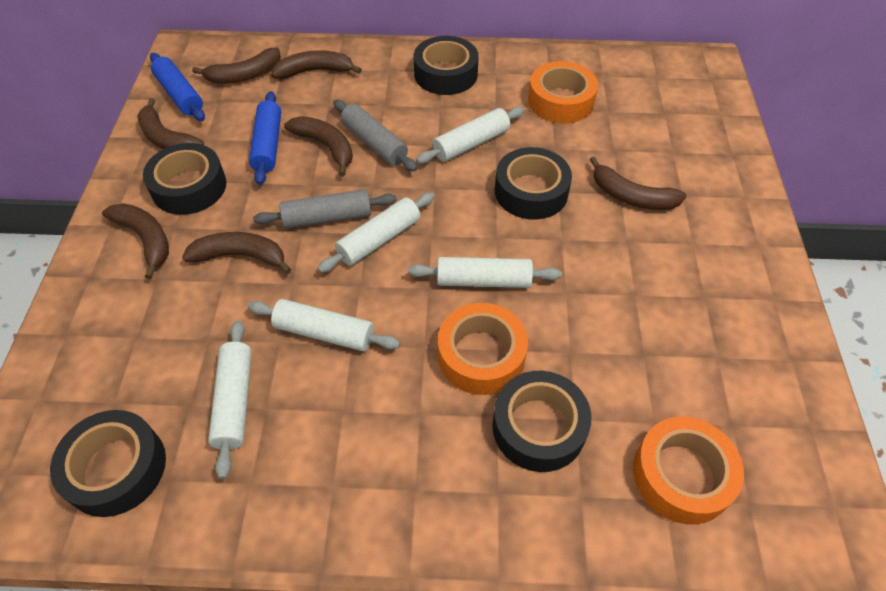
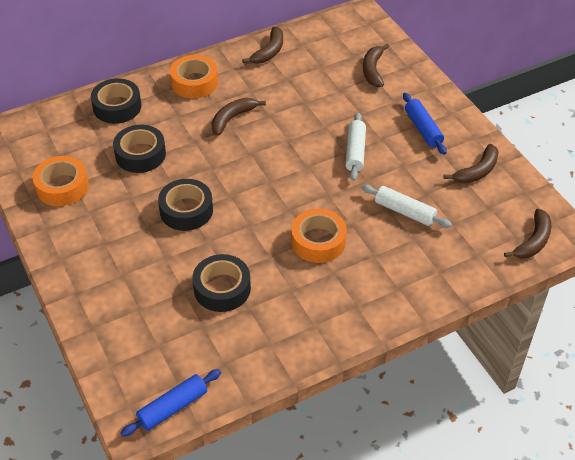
black tape: [50,410,166,517] [143,143,226,215] [414,36,479,95] [492,371,591,472] [495,147,572,220] = 5 -> [91,79,142,124] [113,125,166,173] [158,179,213,231] [192,254,251,312] = 4
brown banana: [102,203,169,279] [137,98,204,149] [182,232,291,274] [192,48,281,84] [271,50,362,79] [284,116,353,176] [590,156,686,210] = 7 -> [211,98,266,136] [242,27,283,64] [363,44,389,87] [443,144,499,184] [504,209,551,259] = 5
grey rolling pin: [253,189,397,229] [333,99,417,171] = 2 -> none = 0
white rolling pin: [208,320,252,479] [248,299,400,351] [318,192,435,273] [408,257,562,288] [416,107,524,164] = 5 -> [345,113,366,181] [361,185,452,228] = 2

